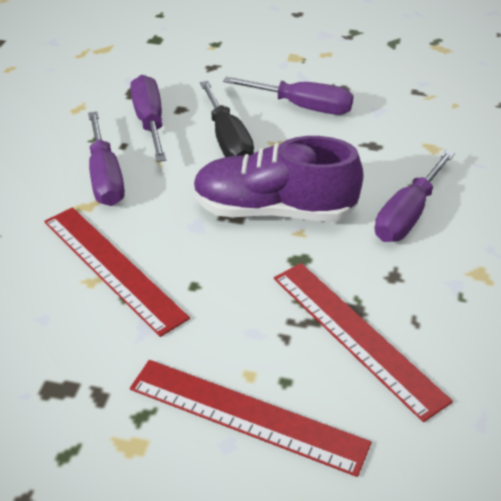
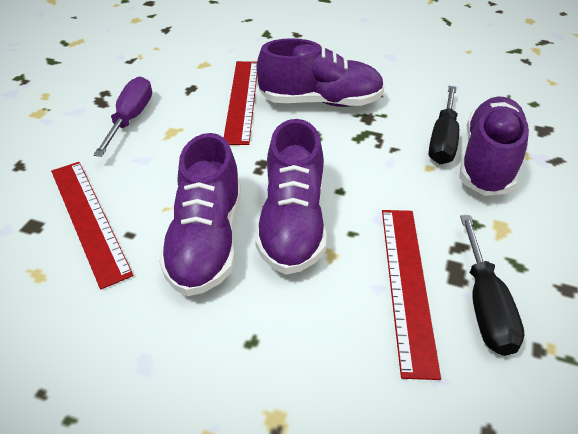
black screwdriver: [200,81,254,157] = 1 -> [429,86,459,164] [460,215,525,356] = 2
purple screwdriver: [88,112,125,206] [130,75,166,162] [223,77,353,115] [375,150,455,242] = 4 -> [93,76,152,157] = 1
purple shoe: [193,136,364,222] = 1 -> [159,133,241,296] [255,119,327,275] [256,38,385,107] [459,96,529,196] = 4

